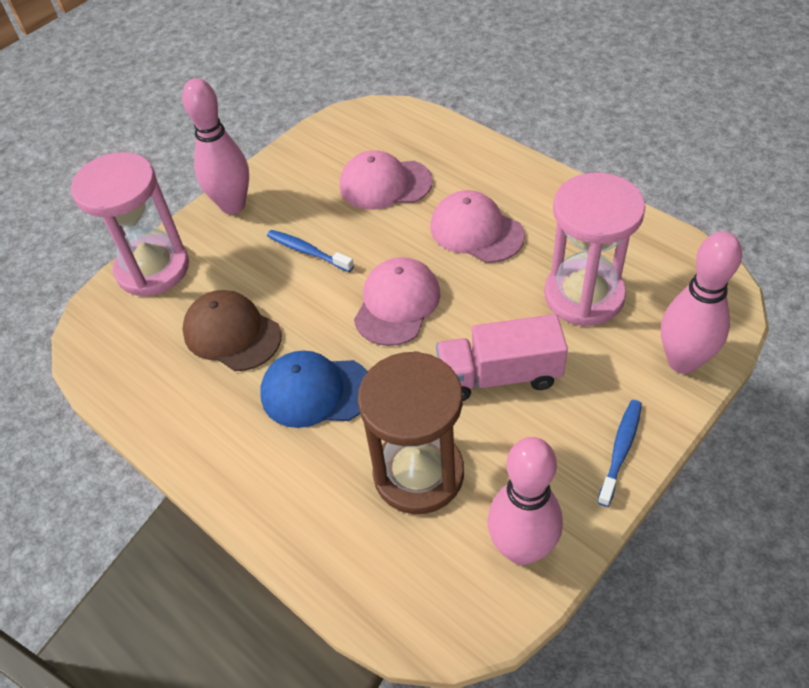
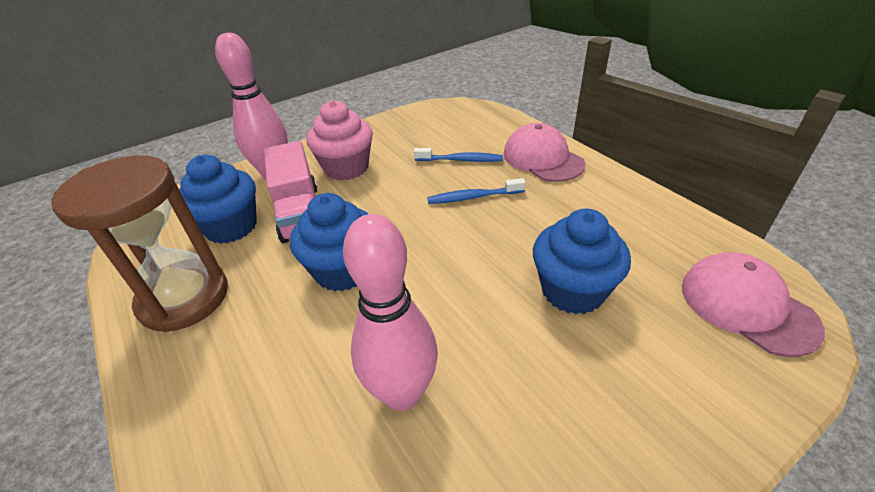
blue cap: [260,351,368,428] = 1 -> none = 0
blue cupcake: none = 0 -> [179,155,257,244] [290,193,368,291] [533,209,631,314] = 3
brown cap: [182,290,281,371] = 1 -> none = 0
pink bowling pin: [182,78,249,214] [487,437,563,565] [661,231,742,374] = 3 -> [215,33,288,179] [343,214,438,411] = 2
pink cap: [340,150,433,210] [354,257,440,346] [431,190,525,263] = 3 -> [504,123,586,182] [682,252,825,357] = 2
pink cupcake: none = 0 -> [306,100,373,181] = 1
pink hourglass: [71,152,189,297] [544,172,645,326] = 2 -> none = 0

